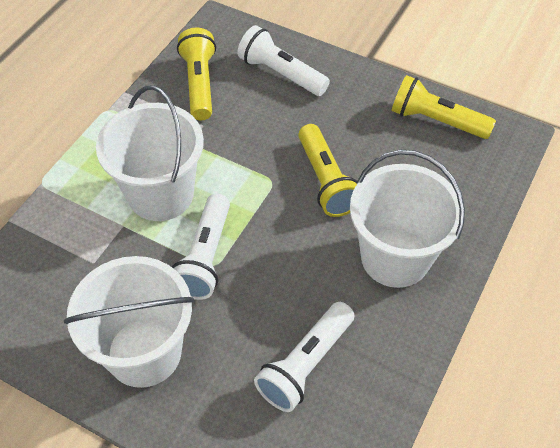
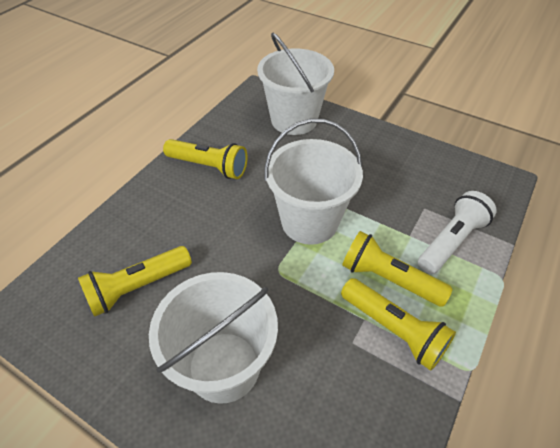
white flashlight: [172,194,230,300] [238,25,330,96] [254,302,354,412] = 3 -> [418,191,497,274] = 1
yellow flashlight: [177,28,216,120] [298,124,357,217] [392,75,496,139] = 3 -> [78,246,192,317] [163,139,247,179] [341,278,456,371] [342,231,453,307] = 4

